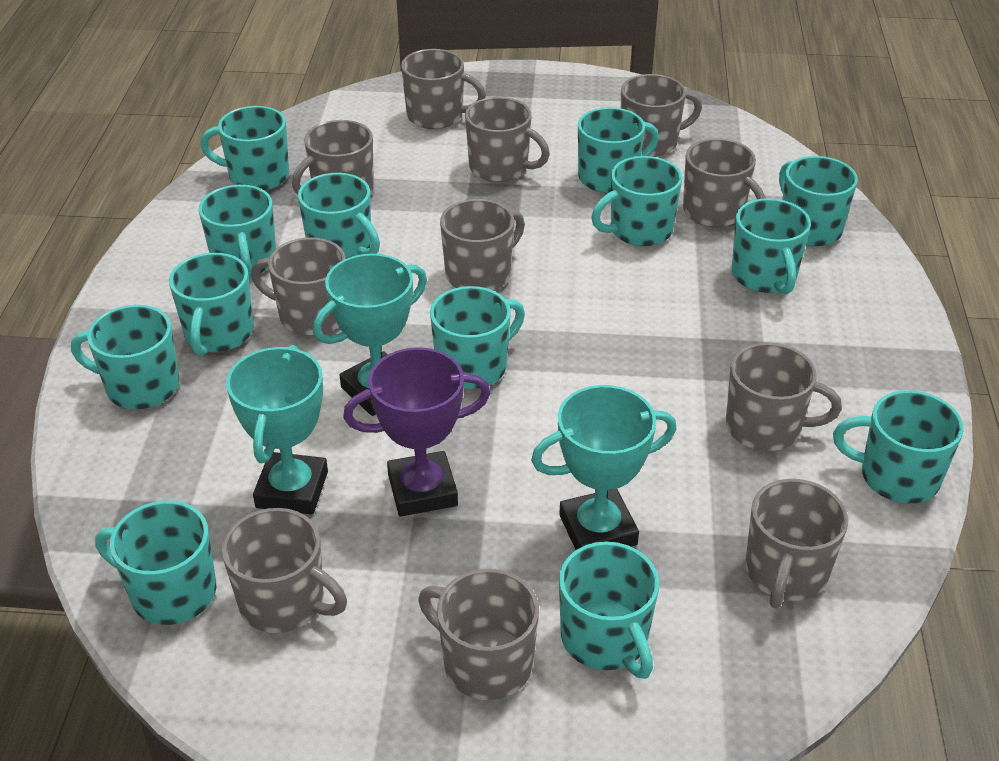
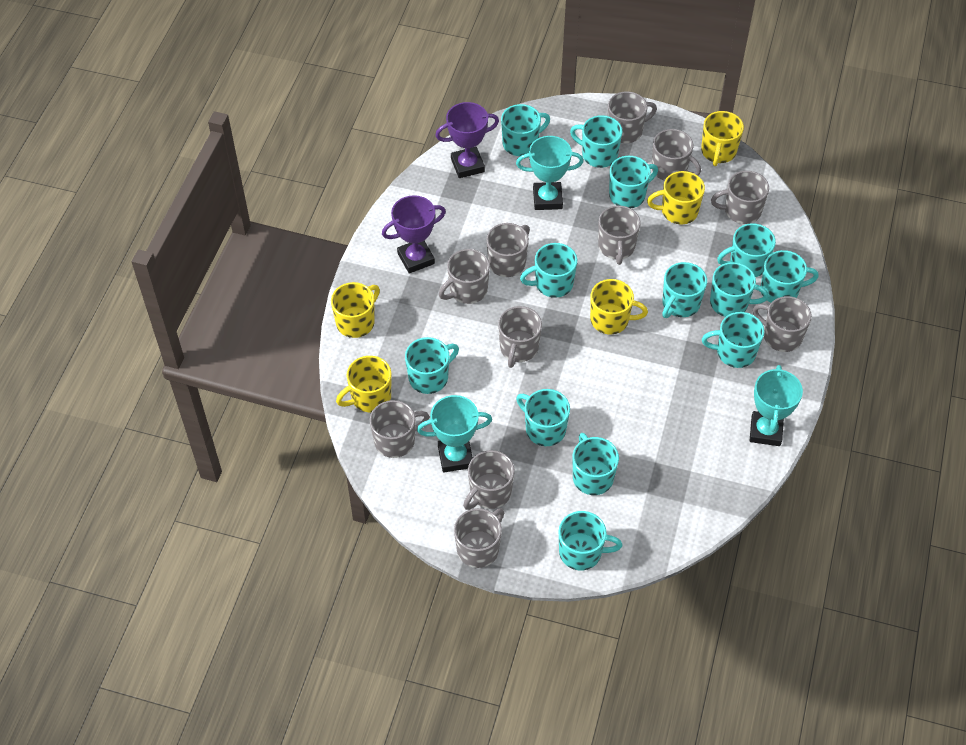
purple trophy: [343,347,491,517] = 1 -> [382,195,446,273] [435,102,499,178] = 2
yellow mug: none = 0 -> [331,282,380,338] [336,356,391,412] [590,279,648,334] [647,171,705,224] [701,111,744,166] = 5

